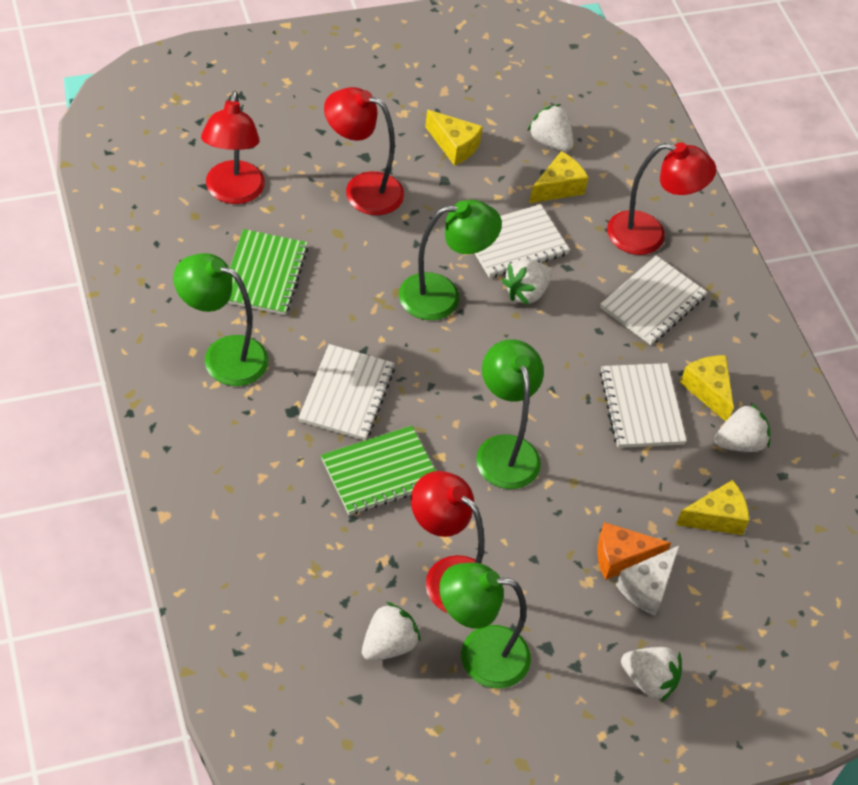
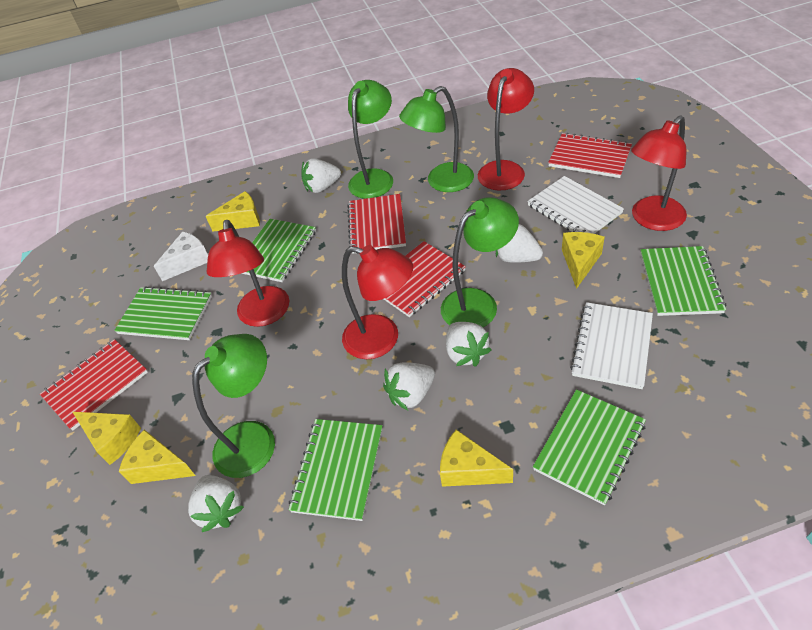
green notebook: [227,229,308,315] [321,426,436,515] = 2 -> [114,286,212,340] [241,219,316,282] [289,419,383,521] [533,389,646,505] [640,246,726,316] = 5
orange cheese: [597,522,671,580] = 1 -> none = 0
red notebook: none = 0 -> [40,339,148,431] [347,194,406,254] [384,241,466,317] [548,133,632,178] = 4
white notebook: [298,344,395,441] [475,204,570,278] [600,255,707,345] [600,363,687,448] = 4 -> [527,176,624,234] [570,302,653,389] = 2
yellow cheese: [425,110,483,166] [529,151,589,203] [676,480,749,535] [680,355,734,422] = 4 -> [73,412,141,465] [119,430,195,484] [206,191,260,232] [440,429,513,487] [562,232,605,289] = 5

